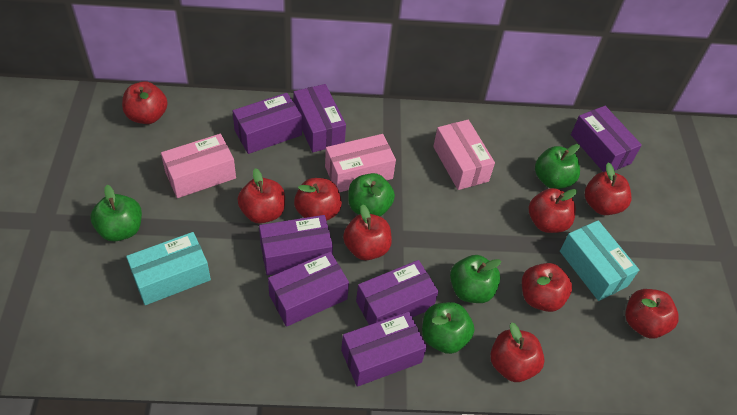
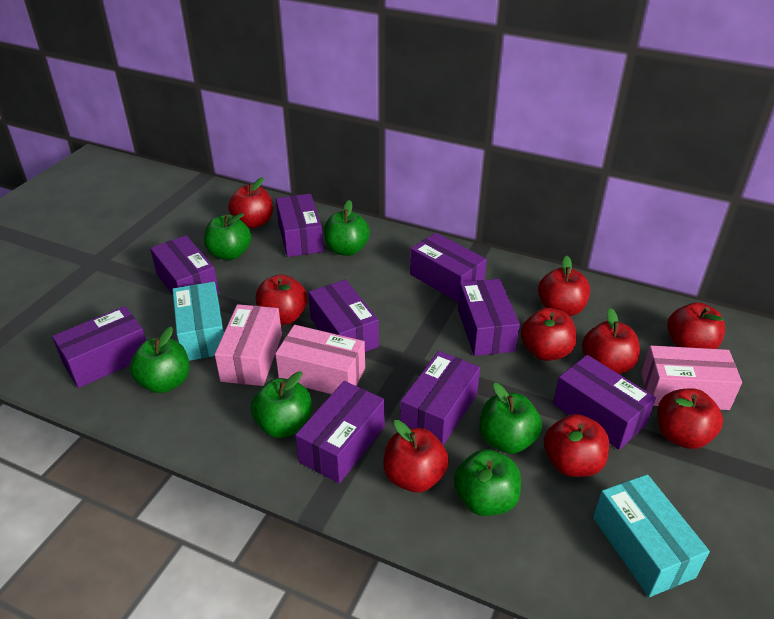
green apple: [90,185,142,241] [348,173,395,217] [422,302,474,354] [450,255,501,303] [535,144,580,189] = 5 -> [130,327,190,393] [204,213,251,260] [250,371,312,438] [324,200,370,256] [454,449,521,516] [479,383,542,454] = 6
purple box: [233,93,302,154] [259,215,333,275] [268,252,349,327] [293,84,346,152] [341,311,427,387] [356,260,438,325] [571,106,642,172] = 7 -> [52,306,146,388] [150,235,219,295] [276,194,323,257] [295,381,385,483] [308,280,379,352] [400,351,480,446] [410,233,487,302] [458,279,520,356] [553,355,656,450] = 9

